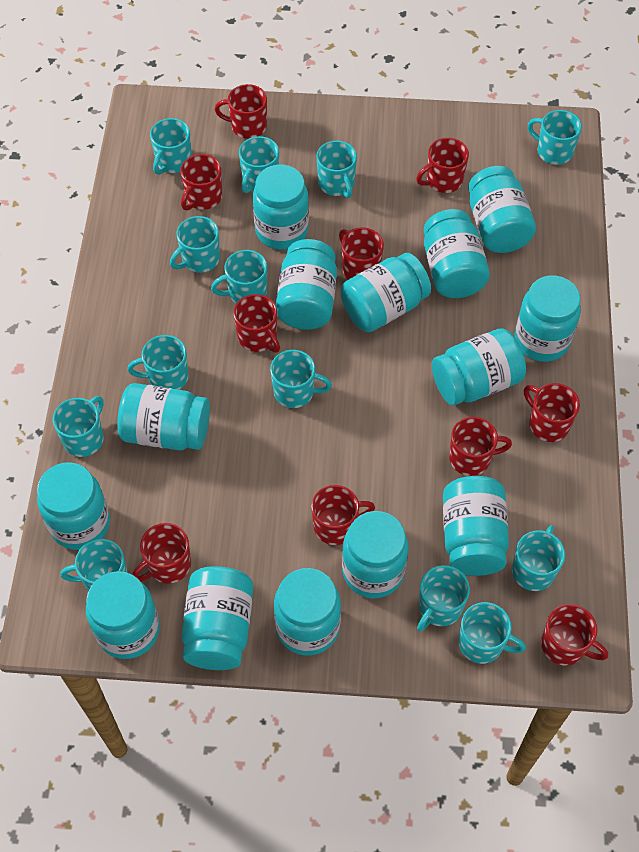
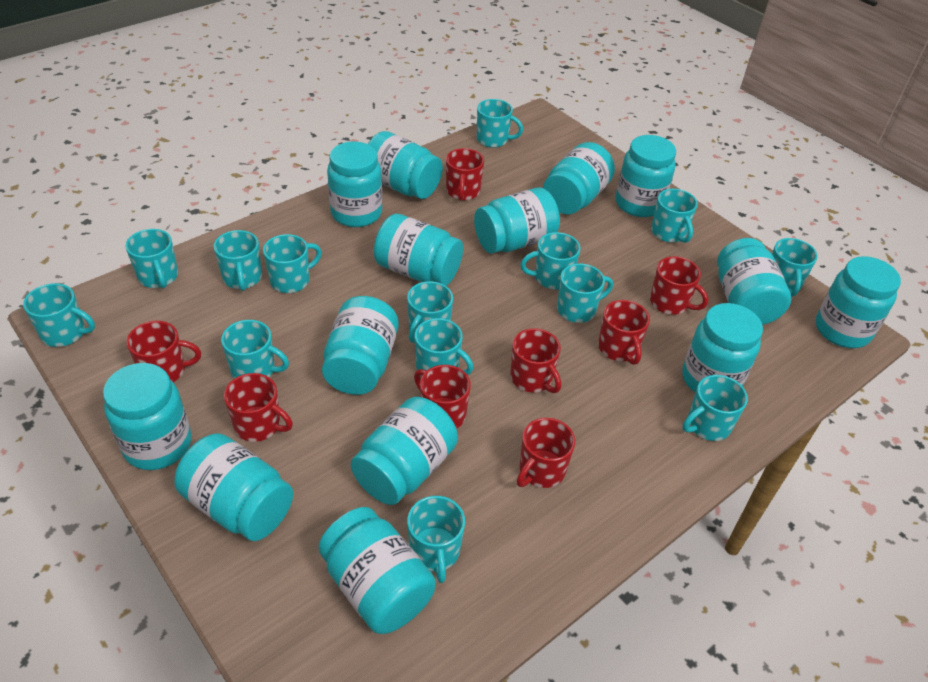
red mug: [132,523,191,584] [180,154,222,210] [215,84,267,139] [233,294,280,353] [311,485,375,545] [339,227,384,280] [416,138,469,193] [449,417,512,476] [524,383,580,442] [541,604,608,666] = 10 -> [126,321,201,382] [224,373,293,442] [414,365,471,429] [446,148,484,201] [510,328,561,393] [517,418,575,488] [598,300,650,365] [650,256,708,315] = 8
turquoise mug: [53,396,104,457] [60,539,128,591] [128,335,188,390] [150,118,192,175] [170,216,220,273] [211,250,267,303] [239,136,279,193] [270,350,332,408] [316,141,357,198] [417,565,470,632] [458,602,526,664] [512,525,565,591] [528,110,582,165] = 13 -> [23,283,95,347] [126,229,178,289] [214,230,262,291] [221,320,289,379] [263,234,322,293] [407,281,453,343] [407,496,465,583] [415,318,474,376] [477,99,523,148] [520,232,580,290] [557,264,613,323] [651,189,698,243] [682,375,748,441] [772,238,818,297] = 14

